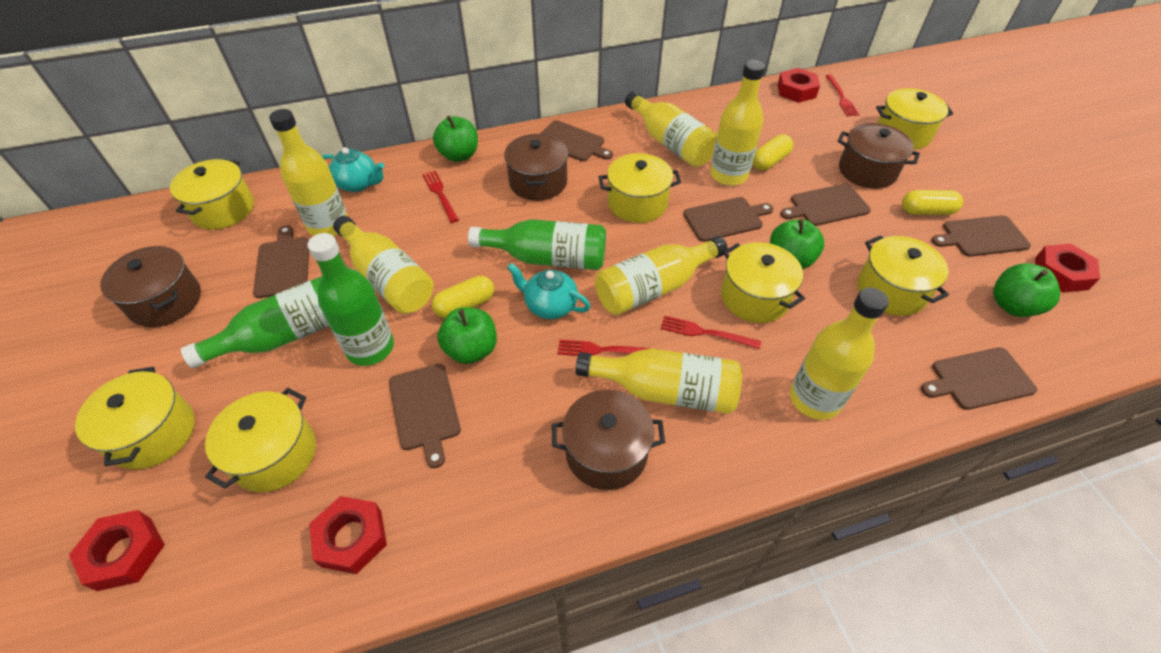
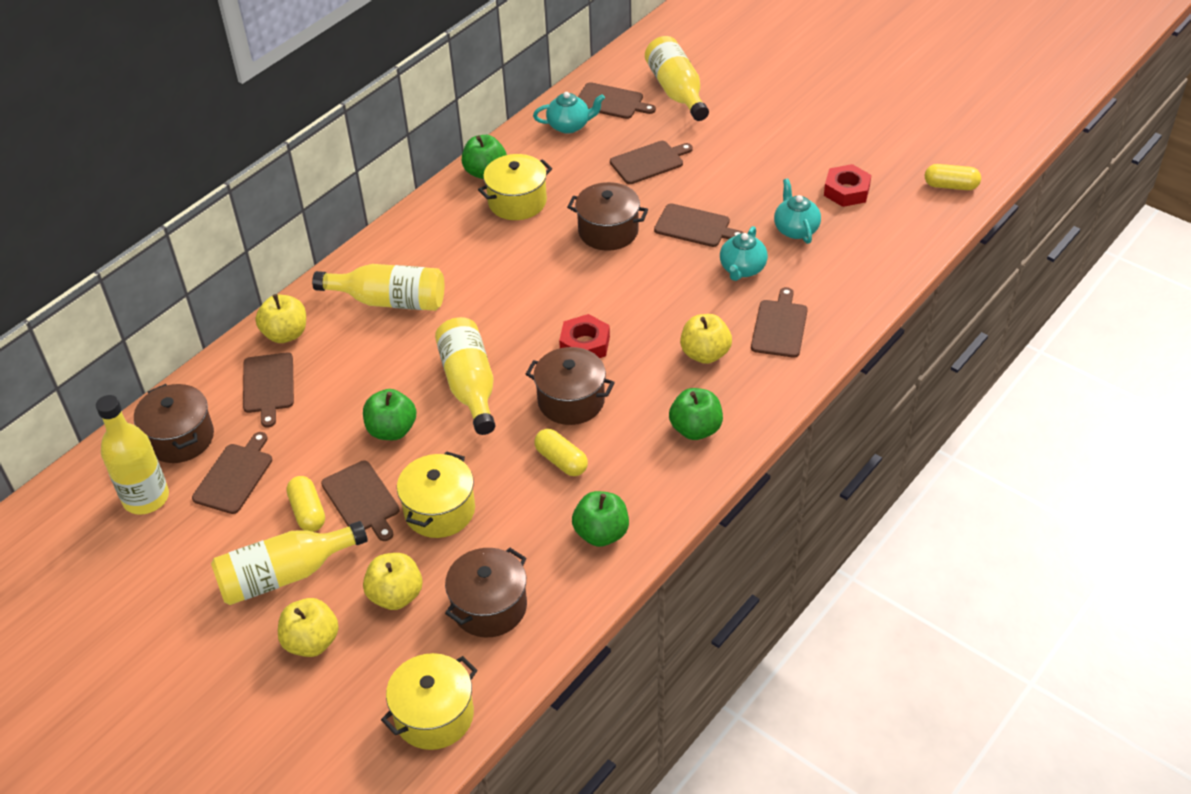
green bottle: [181,276,329,368] [308,233,394,366] [468,219,606,270] = 3 -> none = 0
red fork: [422,171,459,223] [558,340,652,356] [661,316,761,349] [826,75,860,116] = 4 -> none = 0
red nut: [69,510,165,591] [309,496,387,574] [778,68,820,103] [1035,244,1100,293] = 4 -> [559,314,610,358] [824,164,871,207] = 2
turquoise teapot: [322,147,384,192] [507,263,591,319] = 2 -> [533,92,605,134] [720,226,768,281] [774,179,821,244] = 3
yellow apple: none = 0 -> [255,294,306,343] [278,598,339,657] [363,553,423,610] [680,314,732,364] = 4
yellow bottle: [269,109,348,236] [333,216,434,314] [576,349,742,414] [595,236,728,315] [625,91,717,167] [710,60,765,186] [790,288,889,420] = 7 -> [96,395,169,515] [211,521,368,605] [312,264,444,311] [435,317,495,435] [645,36,709,121] = 5
yellow pot: [75,367,195,469] [170,159,254,230] [205,388,316,492] [599,153,681,223] [721,242,805,323] [858,235,949,316] [876,88,953,150] = 7 -> [381,653,478,750] [397,451,475,538] [478,154,552,220] = 3

